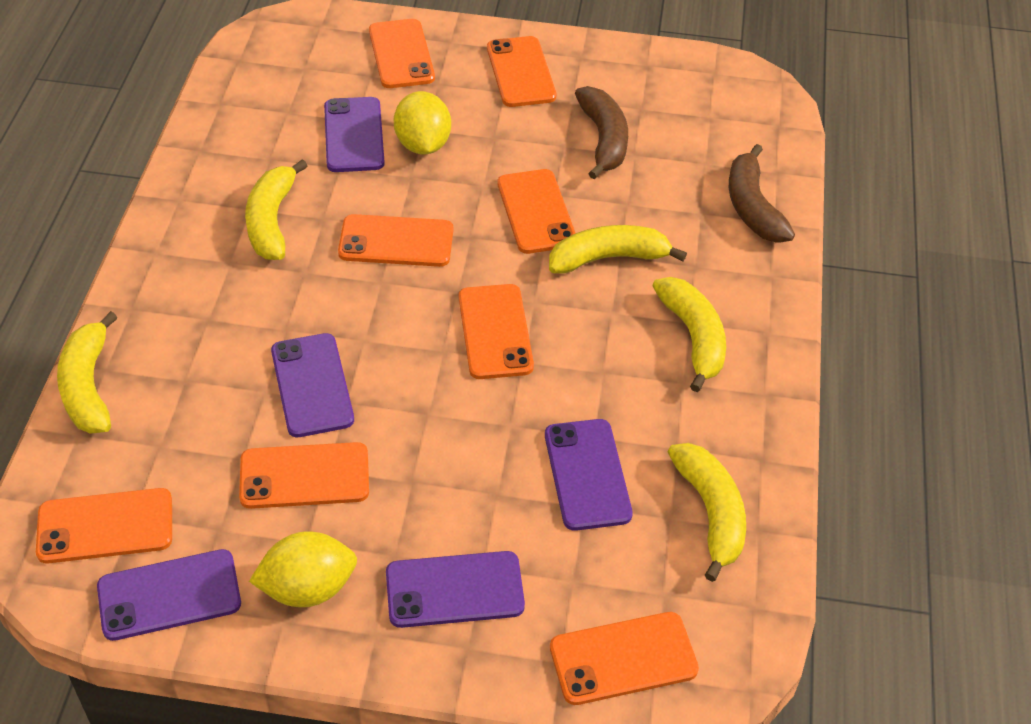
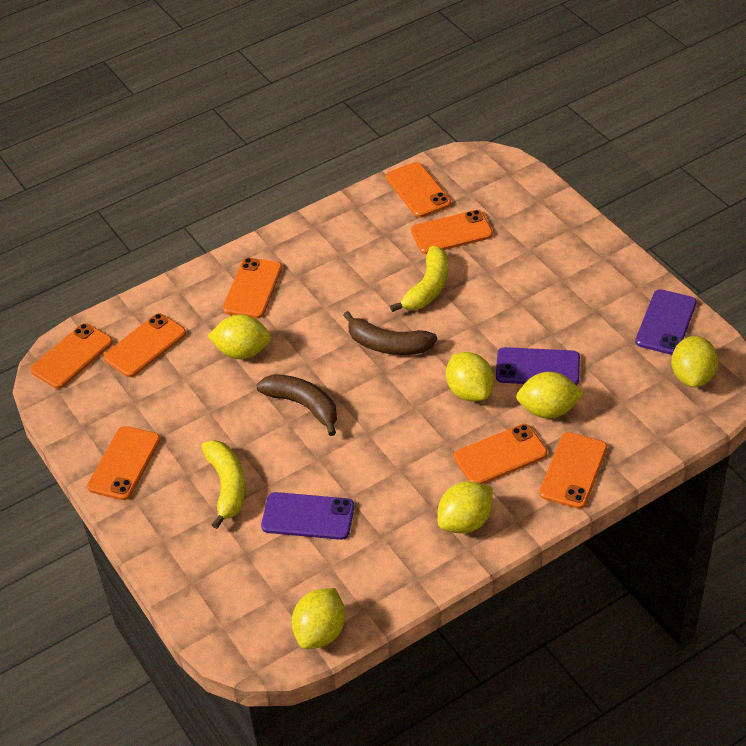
purple phone: [97,549,241,641] [271,333,354,437] [324,97,385,172] [386,551,525,628] [545,419,633,531] = 5 -> [261,492,354,540] [496,347,580,385] [635,289,697,355] = 3
yellow banana: [57,311,118,434] [245,159,307,260] [549,225,687,274] [653,277,726,392] [668,443,746,582] = 5 -> [201,440,246,529] [390,246,448,312] = 2
yellow lemon: [249,532,357,607] [394,91,451,154] = 2 -> [208,315,271,359] [292,588,345,649] [437,481,493,534] [446,352,494,402] [516,372,584,418] [671,336,718,387] = 6

